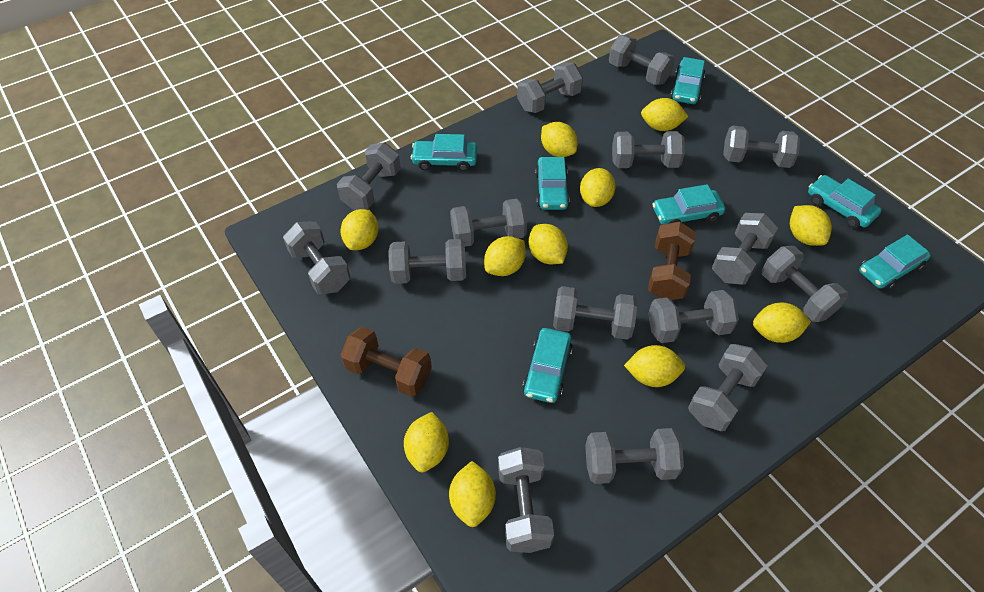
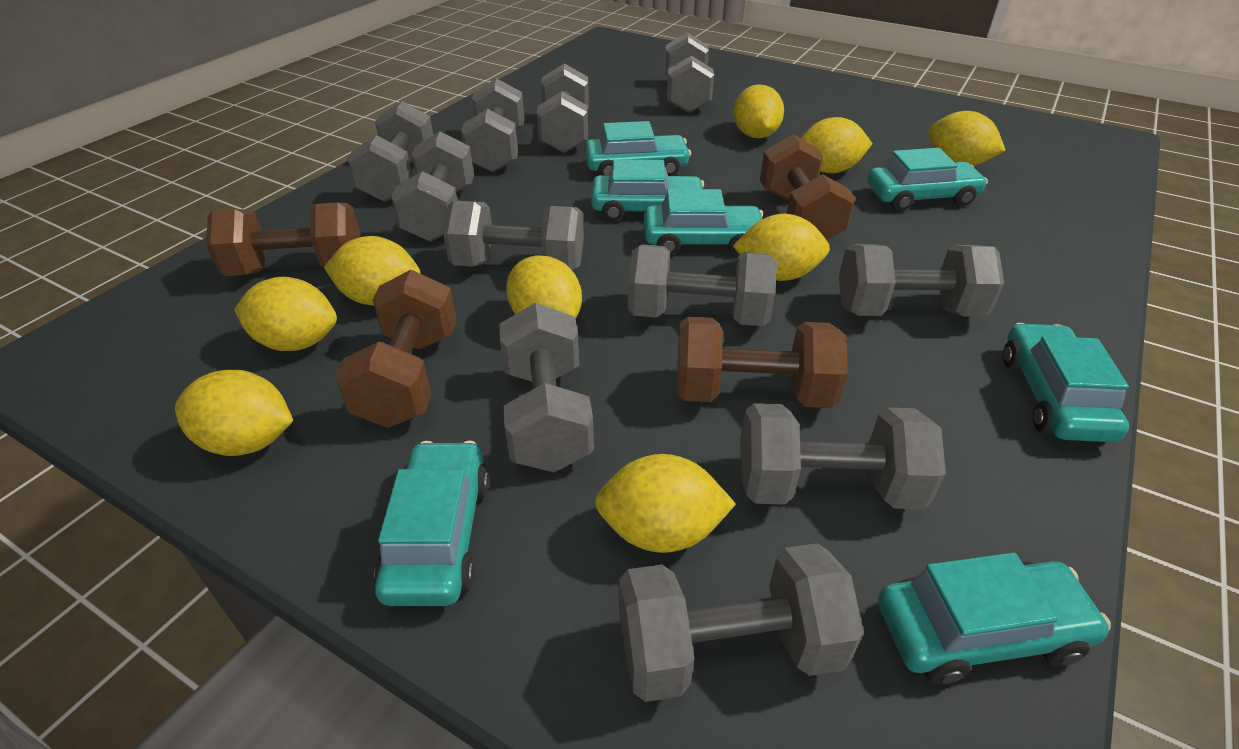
brown dumbbell: [341,327,432,397] [648,221,696,300] = 2 -> [206,203,361,276] [335,270,457,428] [677,317,848,408] [760,134,855,240] = 4
grey dumbbell: [283,221,350,294] [337,142,401,210] [388,239,466,284] [450,198,527,247] [498,447,554,553] [517,63,583,113] [553,286,637,340] [585,428,684,484] [609,35,675,85] [612,131,685,168] [648,290,739,343] [688,344,768,431] [712,213,778,285] [723,125,800,168] [762,246,848,322] = 15 -> [347,101,433,202] [391,131,474,242] [443,200,584,271] [461,78,525,173] [499,303,594,472] [537,63,589,153] [619,543,864,702] [628,244,777,326] [665,32,714,113] [740,403,946,510] [839,244,1004,317] = 11
yellow lemon: [341,209,379,250] [404,412,449,472] [449,461,496,527] [484,236,526,276] [529,224,568,264] [541,122,578,157] [580,168,616,207] [624,345,685,387] [641,98,688,131] [753,303,811,343] [790,205,832,246] = 11 -> [175,370,293,456] [234,277,337,351] [324,236,421,306] [506,255,582,319] [595,454,736,553] [733,84,784,138] [733,214,830,281] [801,117,872,173] [928,111,1006,166] = 9

